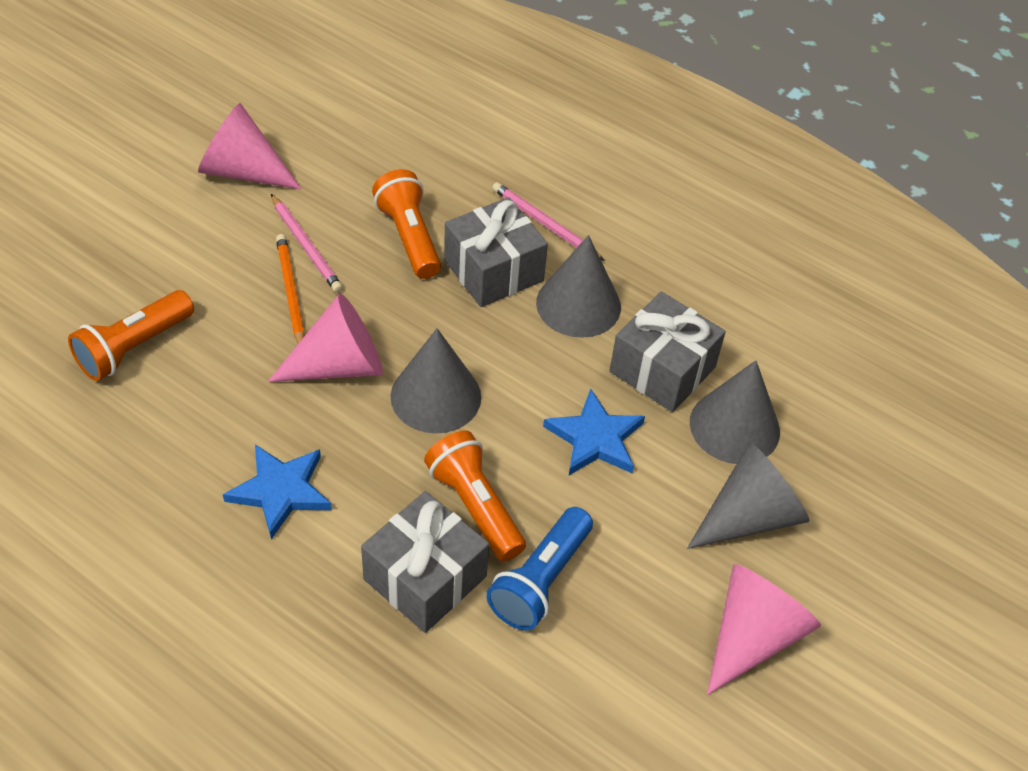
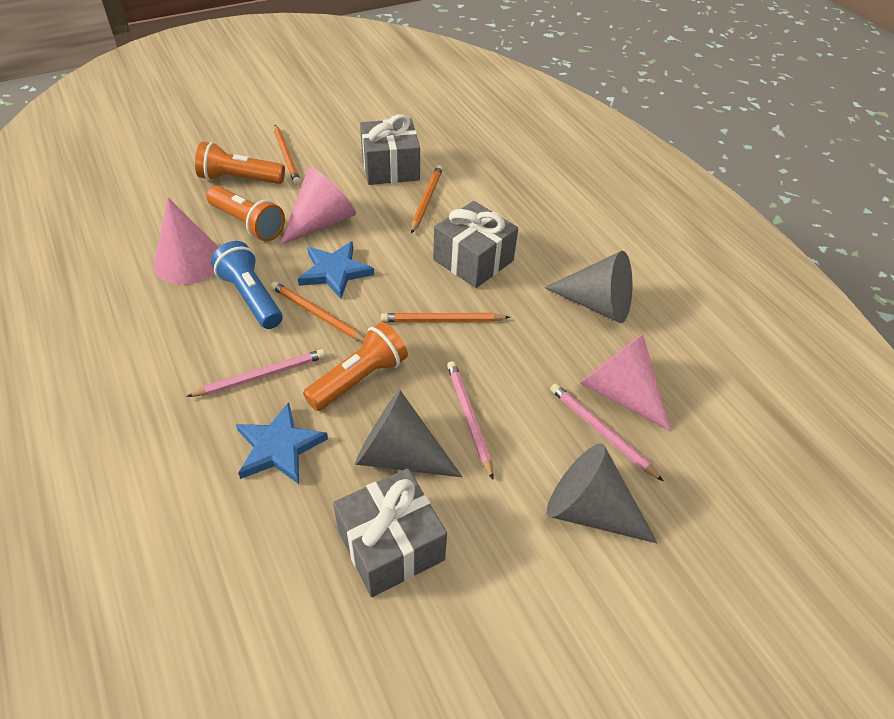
grey cone: [390,328,481,433] [536,235,621,338] [687,443,809,549] [690,360,780,464] = 4 -> [355,390,462,477] [544,251,632,323] [547,444,657,543] = 3
orange pencil: [276,234,305,344] = 1 -> [271,281,365,342] [274,125,301,185] [381,313,510,322] [411,165,443,234] = 4
pink pencil: [271,194,343,293] [492,182,605,261] = 2 -> [186,349,326,397] [447,361,493,480] [550,383,663,481] = 3

